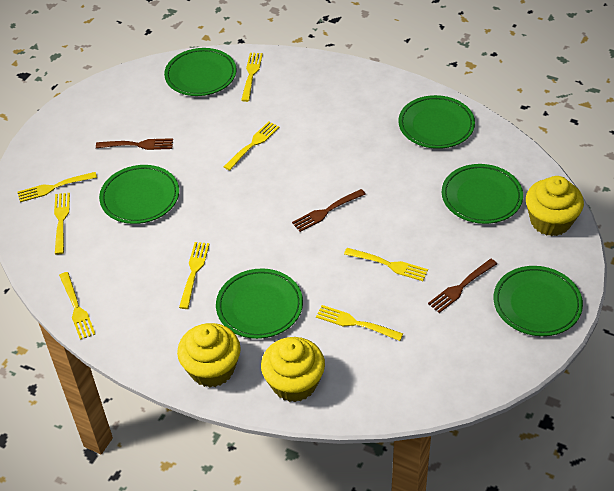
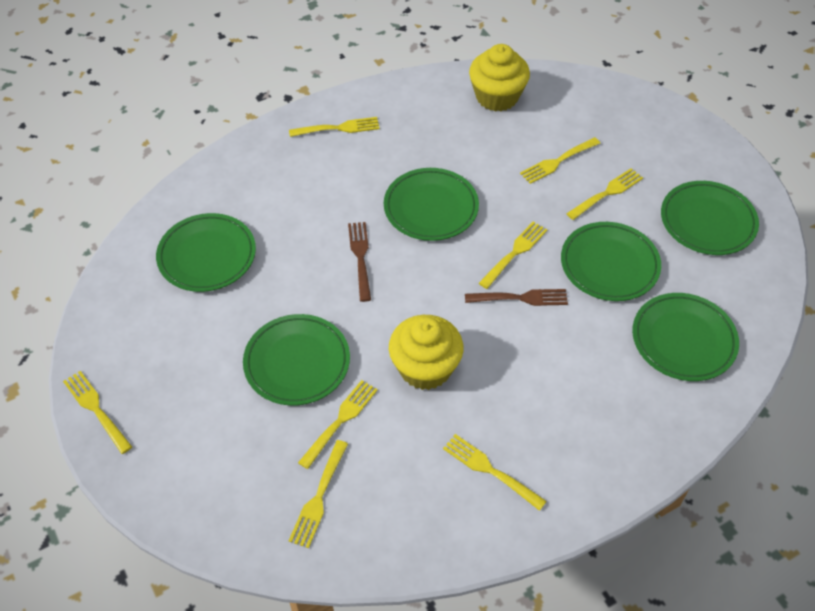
brown fork: [96,138,173,150] [292,189,366,232] [428,259,497,313] = 3 -> [348,222,371,302] [465,289,568,306] = 2
yellow cupcake: [177,323,241,388] [261,337,325,402] [526,176,584,236] = 3 -> [389,315,463,390] [469,44,530,112] = 2

